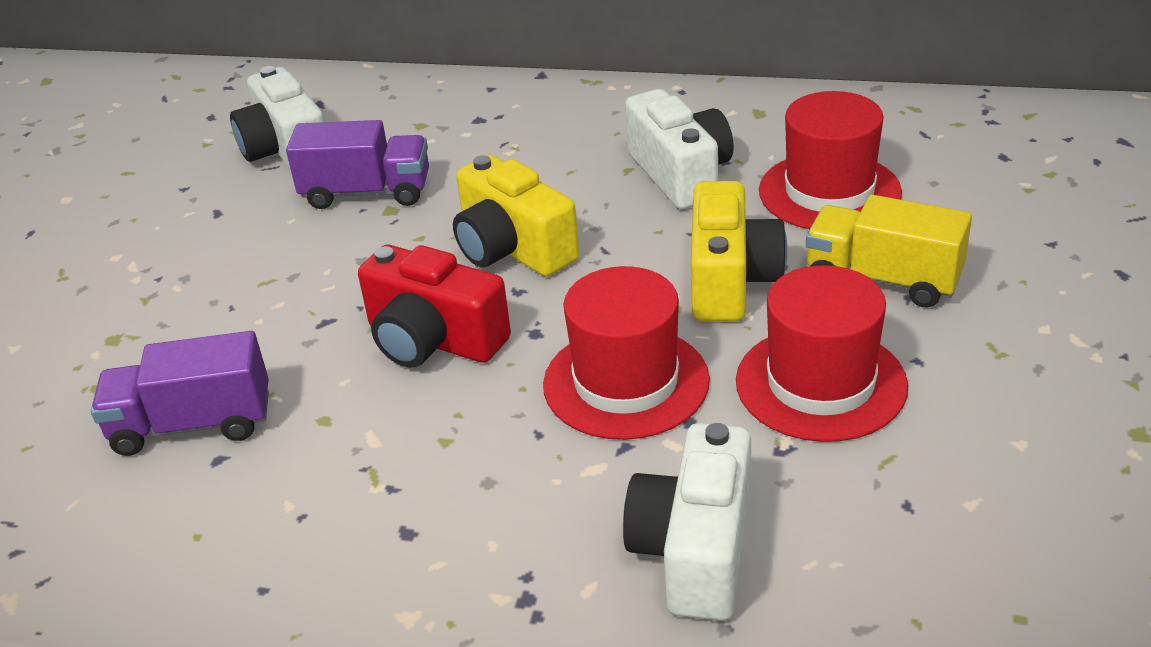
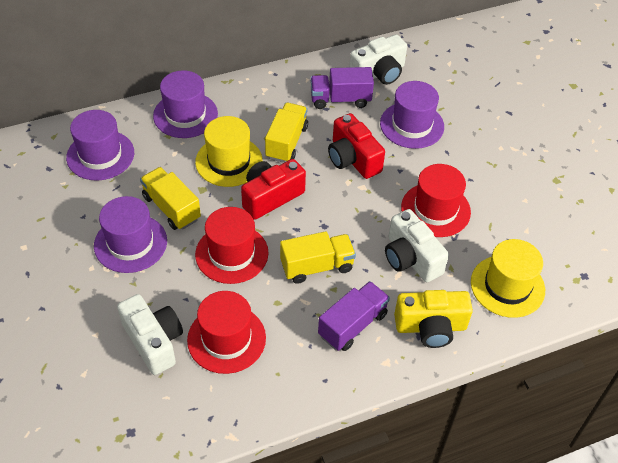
purple hat: none = 0 -> [66,110,134,180] [94,196,167,273] [153,70,218,138] [380,81,444,149] = 4
red camera: [358,245,511,368] = 1 -> [241,159,306,220] [328,113,385,179] = 2
yellow camera: [453,155,579,277] [691,181,787,321] = 2 -> [394,290,473,348] = 1
yellow hat: none = 0 -> [195,116,263,187] [471,239,545,318] = 2
yellow truck: [806,195,972,308] = 1 -> [140,167,201,230] [265,103,308,163] [280,231,356,284] = 3

